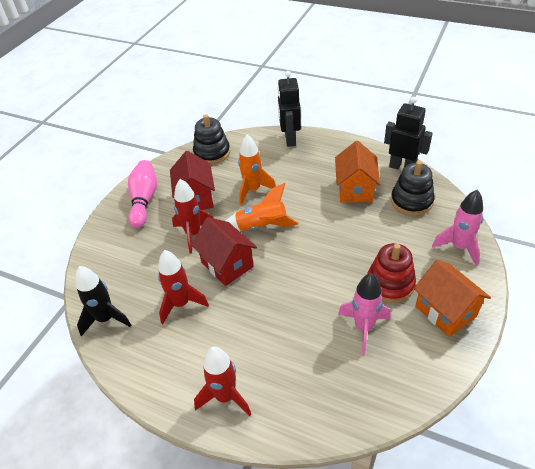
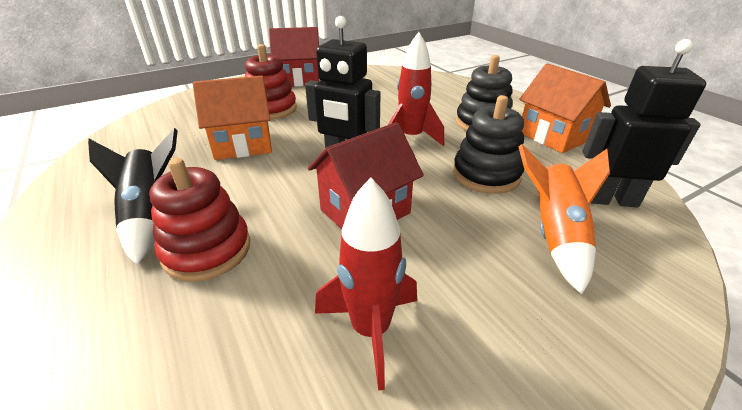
orange rocket: [226,183,299,231] [238,134,276,205] = 2 -> [518,144,610,295] = 1
pink bowling pin: [128,160,157,228] = 1 -> none = 0
pink rocket: [338,273,391,354] [432,189,483,266] = 2 -> none = 0
red rocket: [158,250,209,324] [172,179,213,253] [194,346,251,416] = 3 -> [315,178,417,391] [388,32,444,146] = 2
red stacking toy: [367,243,416,303] = 1 -> [149,158,251,282] [245,44,297,119] = 2

